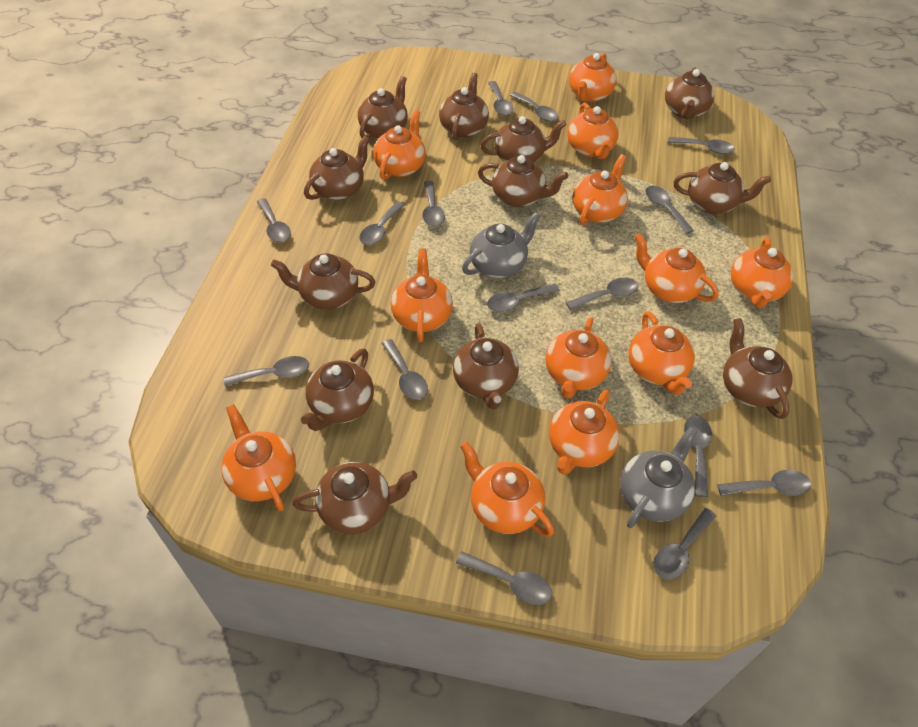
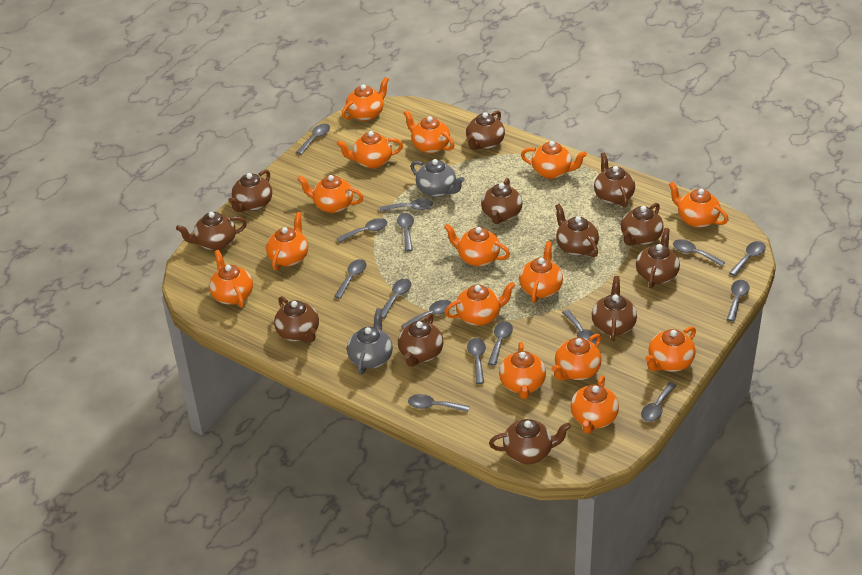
orange teapot: [221,404,296,511] [373,110,426,180] [391,249,453,343] [460,441,554,537] [546,317,611,399] [549,390,620,475] [567,103,618,159] [569,53,616,102] [572,154,628,225] [629,311,695,395] [634,233,719,303] [731,237,793,308] = 12 -> [209,250,253,308] [266,212,308,270] [298,175,363,213] [337,131,403,169] [342,77,389,121] [404,110,454,154] [444,224,510,267] [445,282,515,326] [499,342,546,399] [519,241,563,303] [521,141,587,179] [552,334,602,381] [570,376,619,434] [645,326,696,372] [668,182,728,228] = 15

